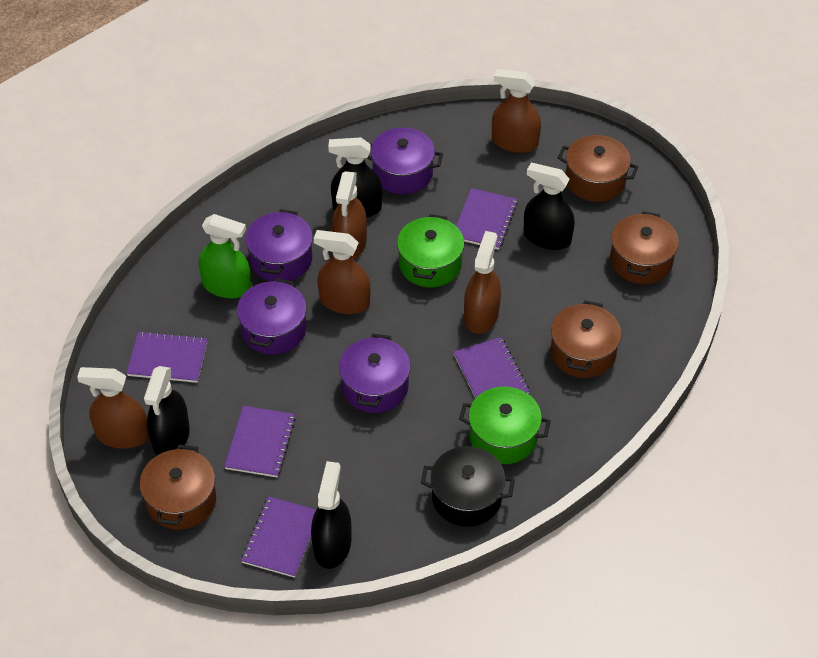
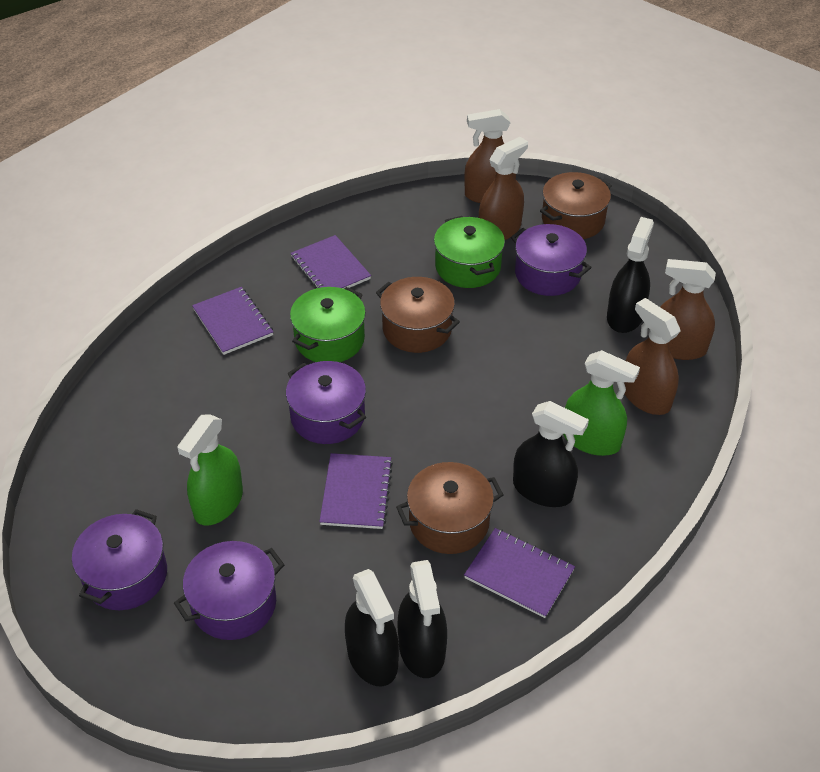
black pot: [421,446,515,527] = 1 -> none = 0
brown pot: [140,445,216,530] [551,301,621,378] [558,135,638,202] [610,211,679,284] = 4 -> [376,277,460,353] [396,462,503,554] [540,172,612,239] = 3
brown spray bottle: [77,367,149,449] [314,230,371,314] [332,171,367,259] [464,231,501,334] [492,69,541,153] = 5 -> [464,109,516,203] [479,137,528,240] [624,298,681,415] [660,259,716,360] = 4
green spray bottle: [198,214,251,299] = 1 -> [177,414,243,526] [563,350,640,456] = 2
purple notebook: [126,331,208,383] [224,406,296,477] [241,496,316,578] [454,337,529,398] [456,188,518,250] = 5 -> [192,287,273,355] [290,235,371,289] [319,453,393,529] [464,528,575,618] = 4

